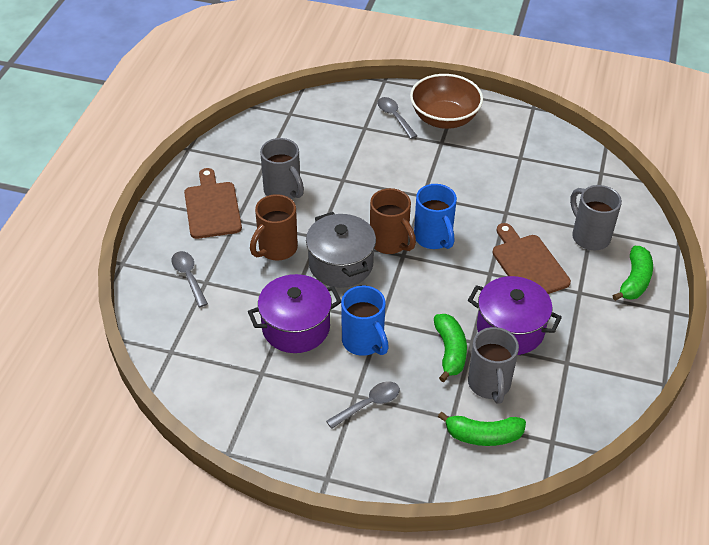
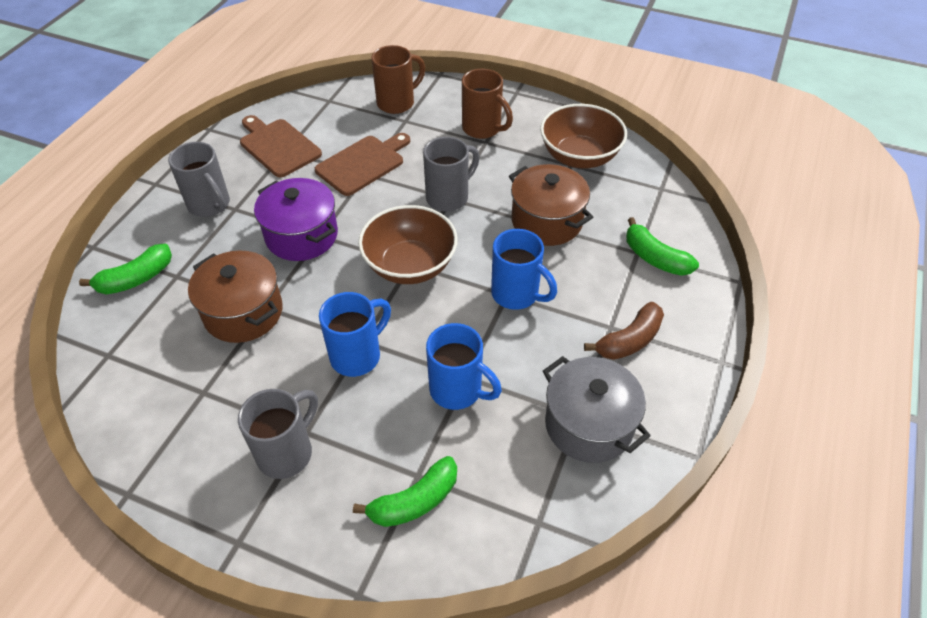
blue mug: [341,286,389,356] [414,184,457,249] = 2 -> [319,292,391,377] [426,323,502,410] [491,229,557,310] = 3
brown banana: none = 0 -> [584,302,664,360] = 1
brown bowl: [410,74,483,129] = 1 -> [358,205,458,284] [540,104,627,169] = 2
brown pot: none = 0 -> [188,251,283,343] [509,164,593,246] = 2
grey spoon: [171,251,208,307] [326,381,400,429] [377,97,417,139] = 3 -> none = 0
purple pot: [248,274,341,353] [468,276,562,355] = 2 -> [254,178,338,261] = 1

